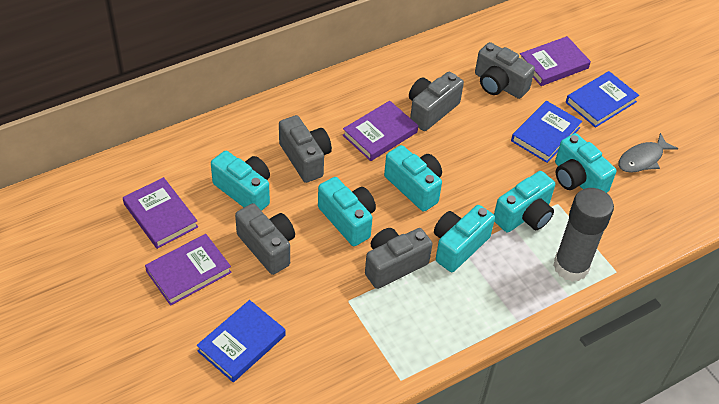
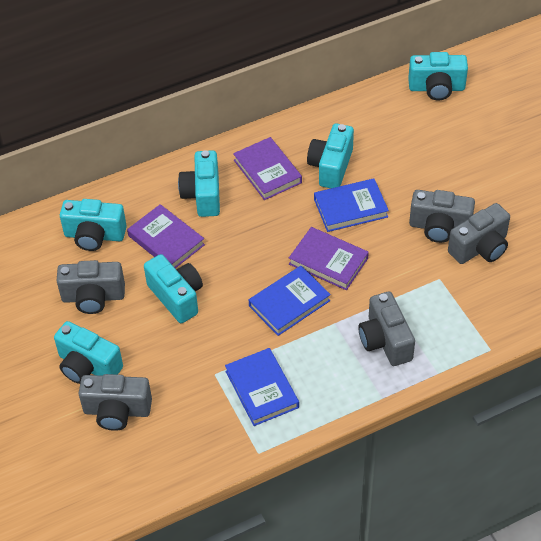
grey fish: [618,133,678,173] = 1 -> none = 0
grey glue stick: [553,188,614,282] = 1 -> none = 0
purple book: [123,177,198,249] [145,234,232,306] [343,101,418,161] [520,36,591,86] = 4 -> [127,204,205,268] [233,137,302,200] [289,227,369,290] = 3

